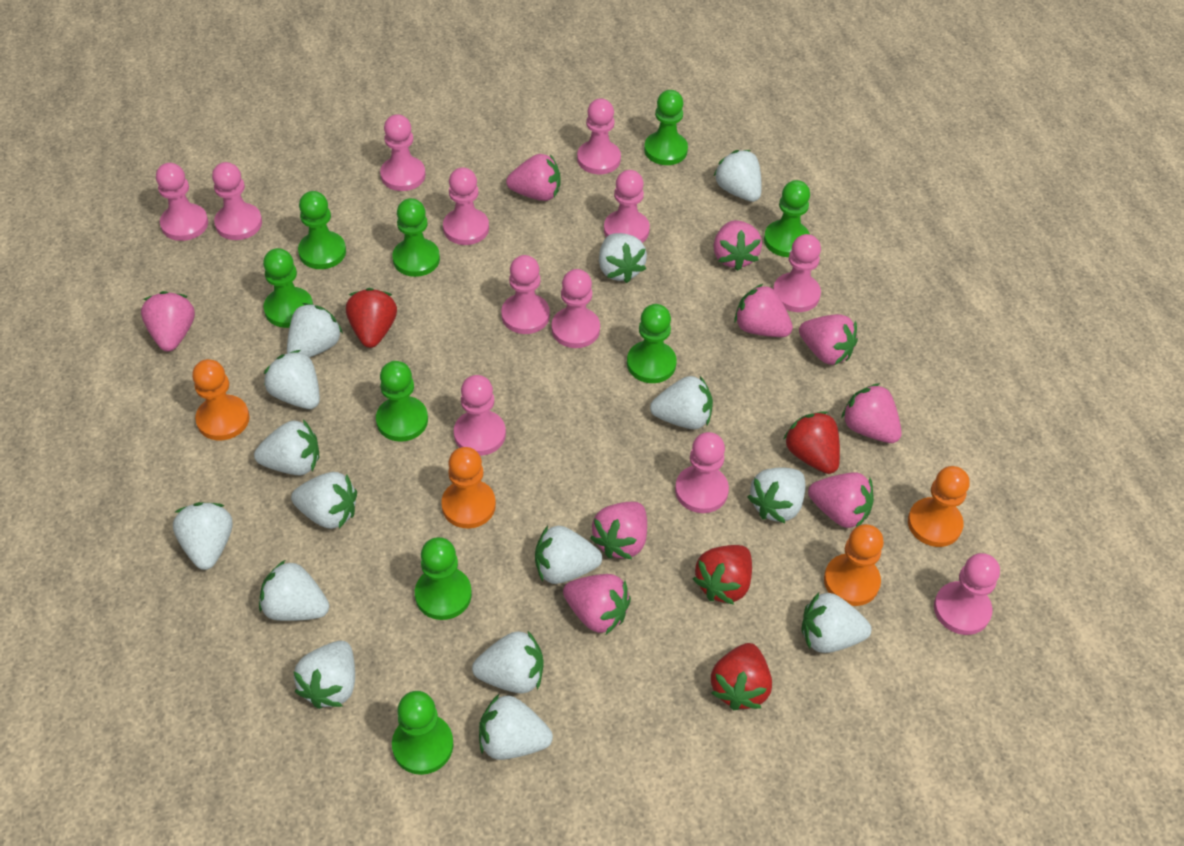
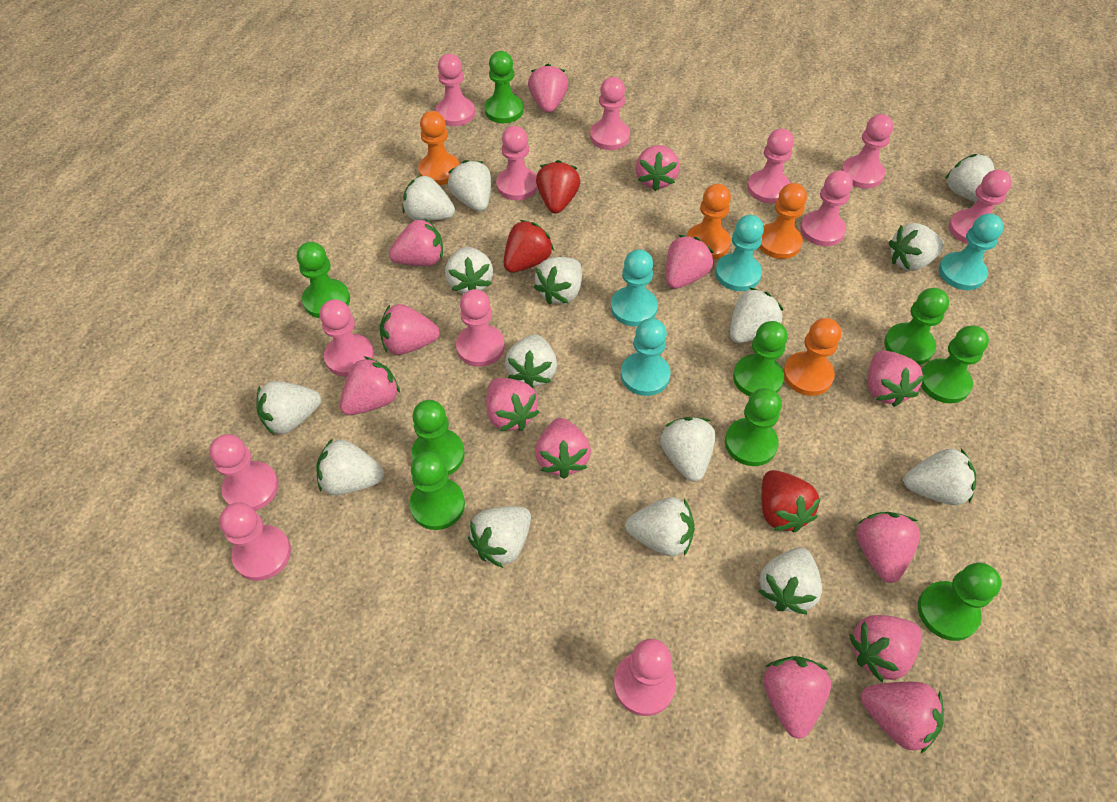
pink strawberry: [141,291,195,351] [506,154,561,201] [563,574,631,634] [590,502,647,559] [714,220,762,271] [734,284,793,337] [799,314,858,365] [808,472,874,528] [841,383,902,443] = 9 -> [340,356,400,415] [379,304,440,355] [389,218,443,266] [486,378,539,431] [528,64,568,113] [535,418,591,479] [636,145,680,191] [666,235,713,289] [763,656,831,739] [849,615,922,683] [856,512,920,583] [861,682,944,753] [868,351,925,407] = 13
red strawberry: [346,288,397,348] [693,545,752,605] [711,643,772,710] [784,411,840,474] = 4 -> [504,220,554,273] [536,160,580,214] [761,470,821,532] = 3
turquoise pawn: none = 0 -> [611,249,658,326] [621,318,671,396] [715,215,764,291] [939,214,1004,290] = 4

